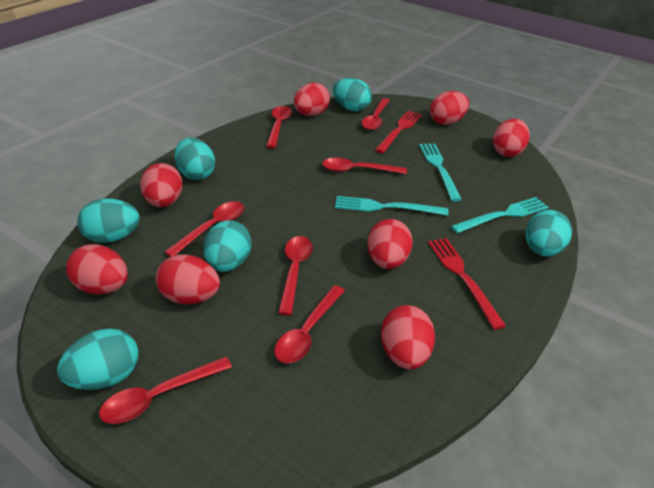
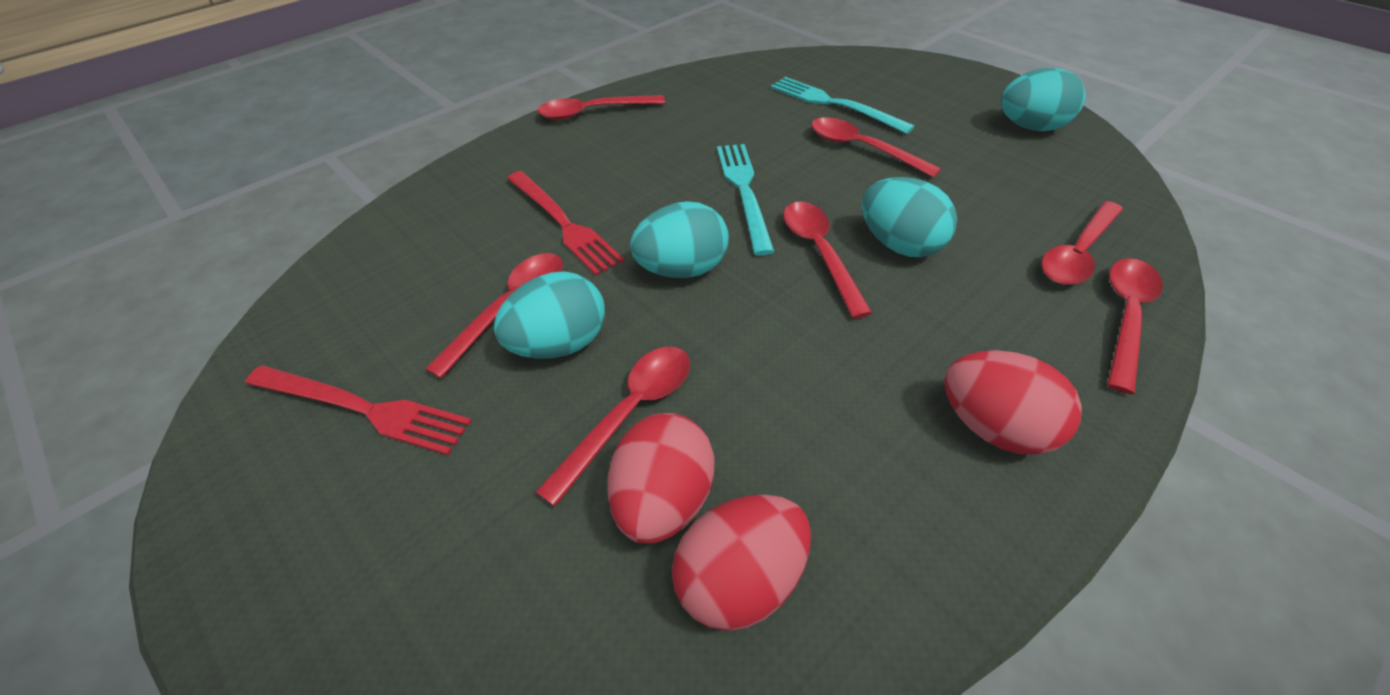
red egg: [66,244,128,294] [140,163,183,207] [156,254,220,304] [294,83,330,116] [367,219,413,269] [381,305,435,369] [430,91,469,125] [493,119,530,157] = 8 -> [607,413,715,544] [672,494,811,631] [945,350,1082,455] = 3
turquoise egg: [57,328,139,390] [77,198,140,243] [175,138,215,180] [203,220,251,272] [333,78,372,111] [526,210,572,256] = 6 -> [494,271,605,359] [630,201,729,278] [862,177,957,257] [1001,68,1086,131] = 4
turquoise fork: [335,196,449,216] [419,143,462,202] [451,197,548,233] = 3 -> [717,144,774,256] [771,77,915,134] = 2

